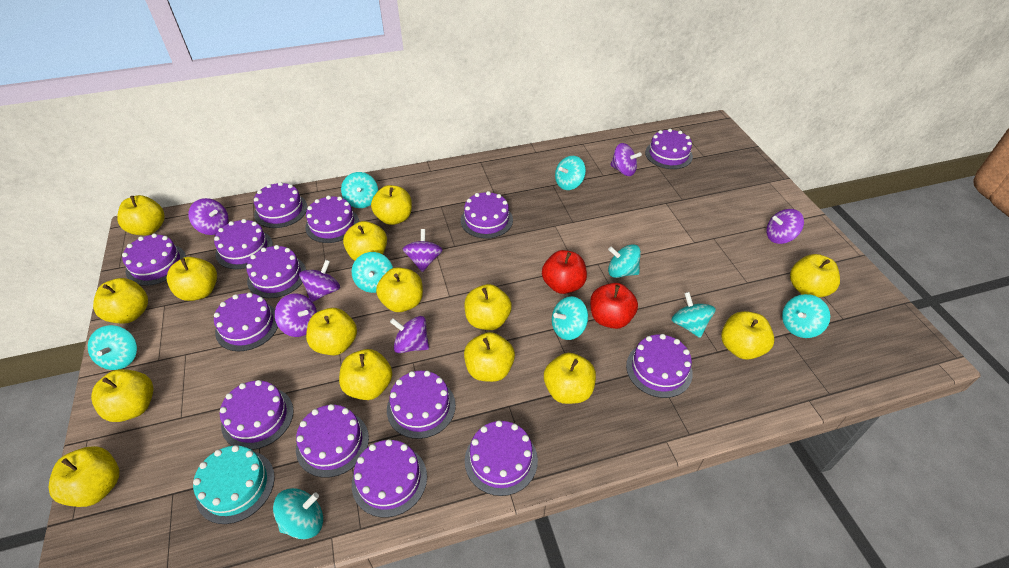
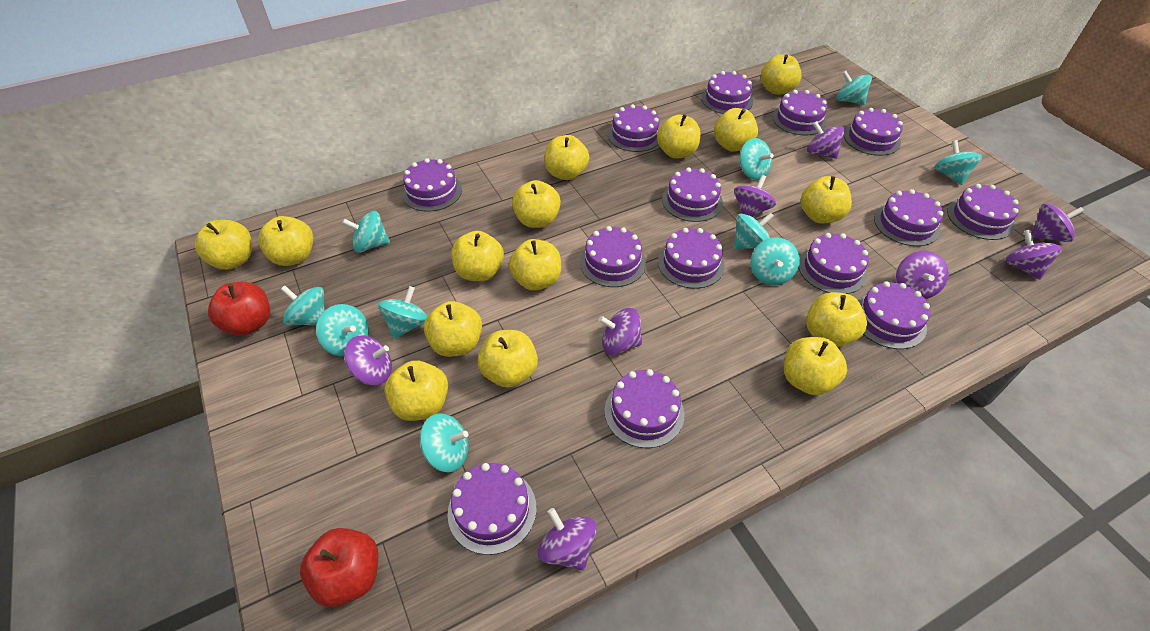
purple spinning top: [188,198,228,235] [275,293,317,337] [299,260,340,302] [390,316,429,353] [403,229,443,272] [610,143,642,176] [766,209,804,244] = 7 -> [344,335,392,385] [538,508,597,571] [599,308,642,355] [734,175,776,217] [807,121,845,159] [896,251,949,299] [1005,230,1062,280] [1031,204,1084,242] = 8
turquoise cake: [193,445,275,524] = 1 -> none = 0
turquoise spinning top: [88,325,137,370] [273,488,323,539] [341,172,378,208] [352,252,393,293] [552,296,588,340] [555,156,586,190] [608,244,641,278] [672,292,716,338] [782,294,830,338] = 9 -> [280,285,325,326] [316,304,369,356] [342,211,390,253] [378,286,427,339] [420,413,468,472] [734,212,774,249] [739,138,774,180] [751,238,800,285] [837,71,872,105] [935,140,982,185] = 10

